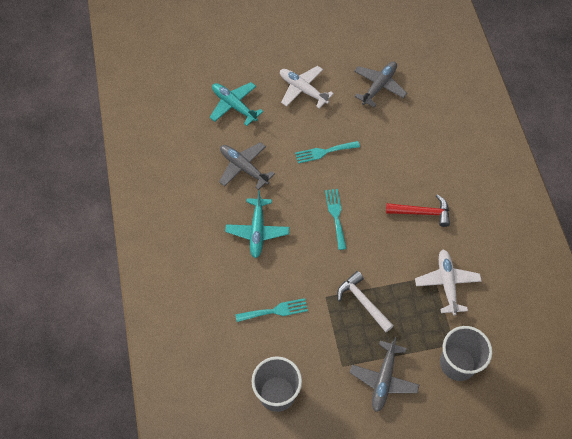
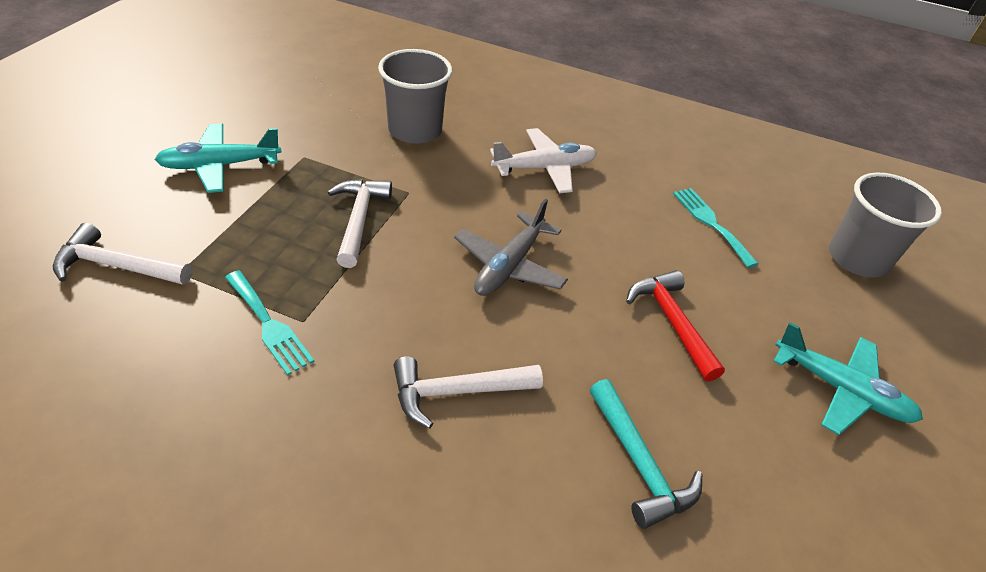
grey plane: [219,142,275,190] [350,337,419,412] [354,61,407,108] = 3 -> [454,199,568,296] = 1
turquoise fork: [235,298,308,322] [295,141,360,164] [325,189,346,250] = 3 -> [225,270,314,375] [673,188,759,268] = 2
turquoise hammer: none = 0 -> [590,379,702,529] = 1
white hammer: [337,271,394,332] = 1 -> [53,223,192,285] [328,179,392,268] [393,356,543,428] = 3
white plane: [280,66,334,109] [415,250,482,315] = 2 -> [490,128,597,193] = 1

